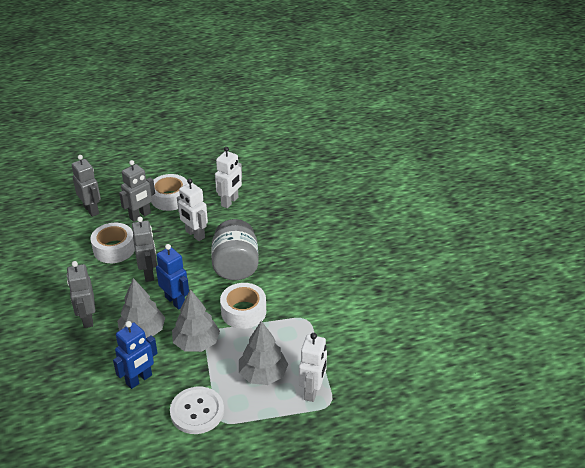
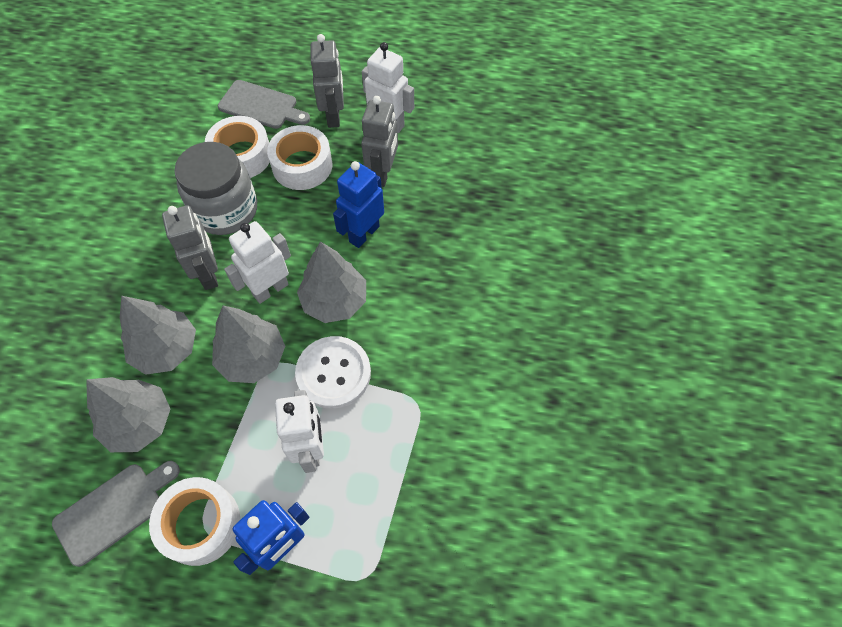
grey cutting board: none = 0 -> [52,461,180,567] [218,80,310,129] = 2
grey robot: [67,261,95,328] [72,155,101,217] [119,160,155,222] [132,217,157,282] = 4 -> [162,205,218,290] [311,34,344,128] [361,96,398,187] = 3
grey tree: [117,278,165,338] [172,289,220,352] [239,321,288,385] = 3 -> [86,377,170,452] [120,296,196,375] [212,306,285,383] [297,241,366,323] = 4

